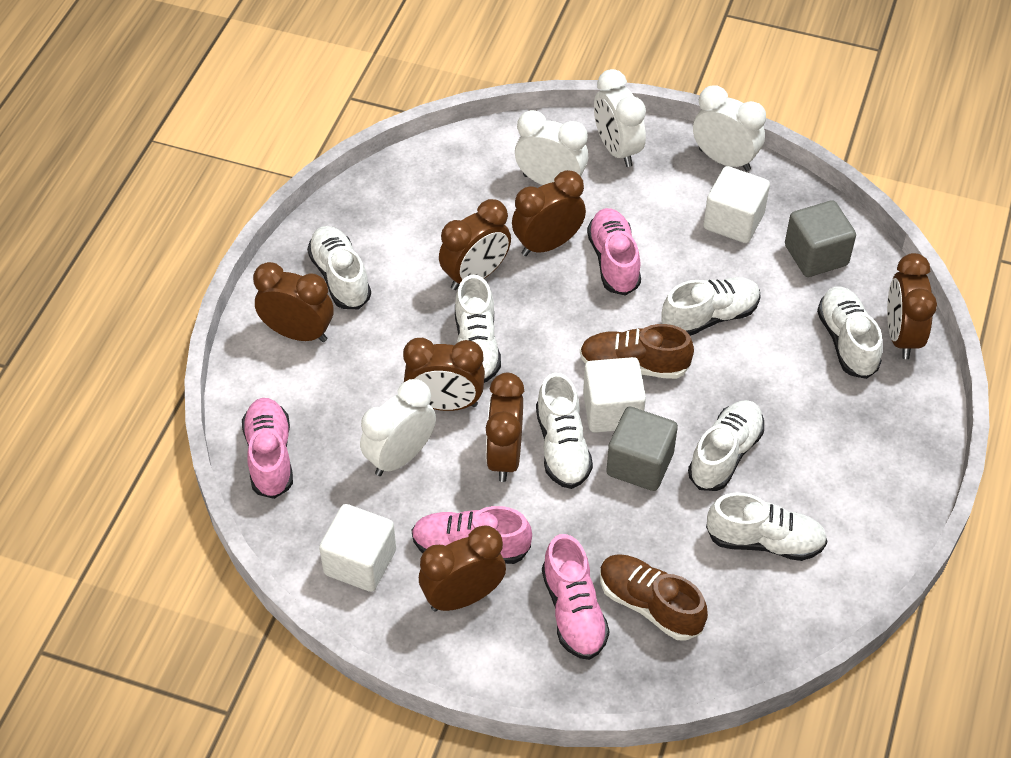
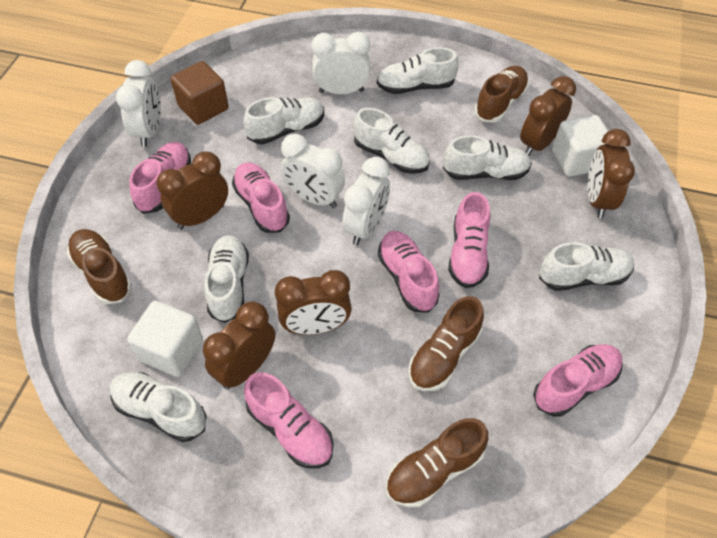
brown clock: [253,262,333,342] [403,338,485,411] [419,525,506,612] [439,199,511,290] [486,373,524,482] [512,170,586,256] [887,253,937,359] = 7 -> [156,151,228,230] [203,301,275,390] [275,270,352,335] [520,76,576,155] [588,129,635,219] = 5
brown cube: none = 0 -> [171,61,228,125] = 1
brown shoe: [580,324,694,379] [600,554,708,641] = 2 -> [67,229,132,304] [386,418,488,507] [408,296,484,391] [474,66,529,123] = 4
grey cube: [606,407,678,491] [785,200,856,277] = 2 -> none = 0
pink shoe: [242,398,293,499] [412,506,532,564] [542,534,610,660] [587,208,641,296] = 4 -> [129,142,191,214] [232,162,290,233] [244,372,333,468] [378,231,439,313] [448,192,490,288] [533,344,623,417] = 6
white cube: [319,504,396,592] [583,357,646,433] [703,166,770,243] = 3 -> [127,301,203,377] [552,115,608,177] = 2

